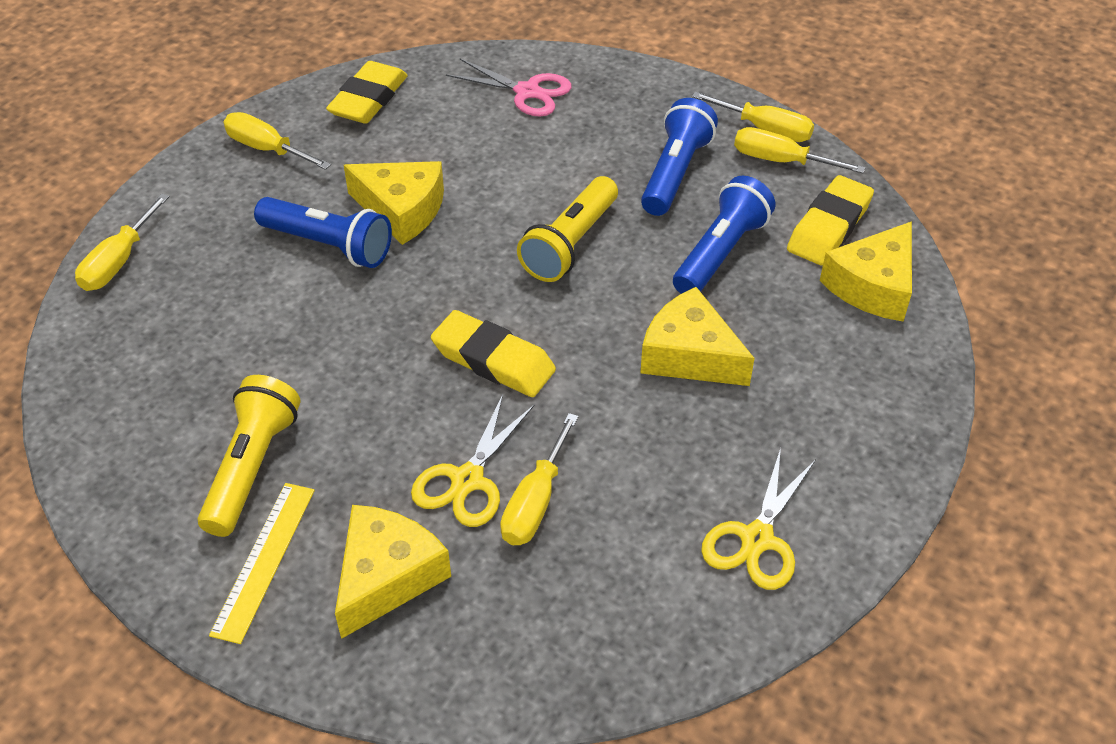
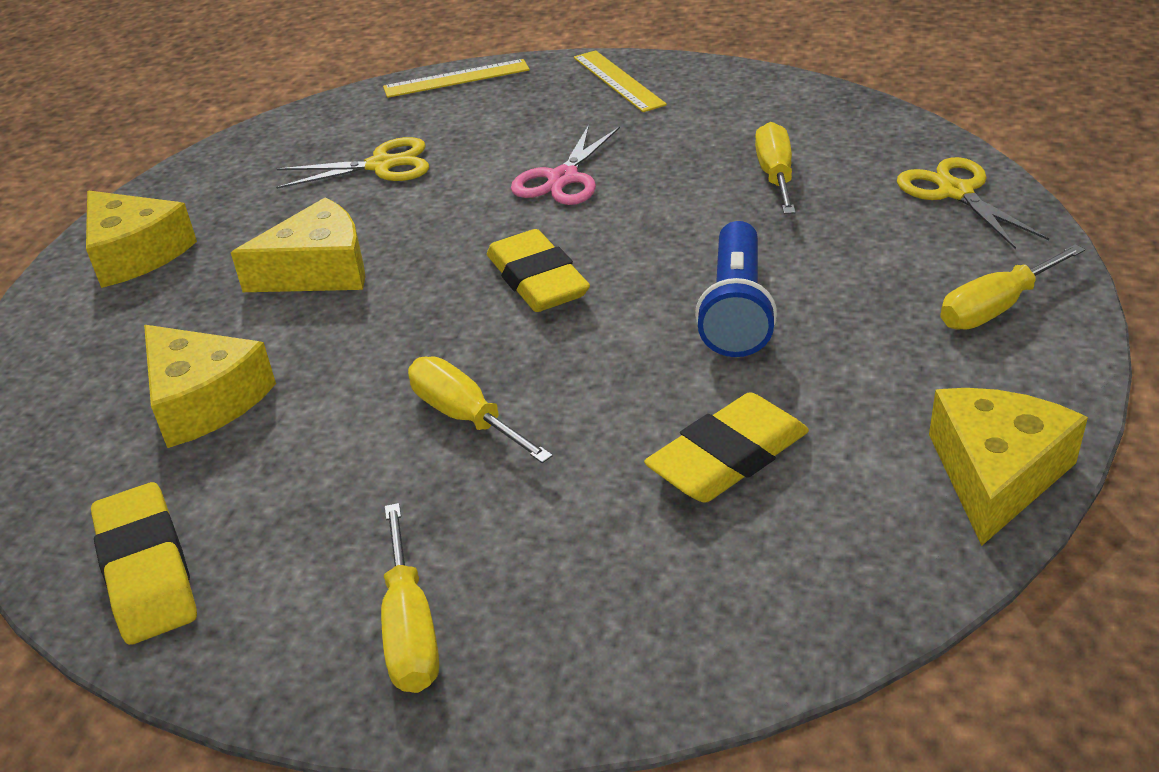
blue flashlight: [254,197,392,268] [641,98,718,216] [673,176,775,294] = 3 -> [695,221,777,357] = 1
yellow flashlight: [198,375,301,537] [517,176,618,282] = 2 -> none = 0
yellow ruler: [209,483,315,644] = 1 -> [383,59,530,98] [574,50,667,112] = 2
yellow screwdriver: [75,194,170,291] [224,112,331,170] [500,413,579,545] [692,92,814,142] [734,127,866,173] = 5 -> [381,503,439,693] [408,356,553,463] [755,122,796,214] [941,244,1085,330] = 4

